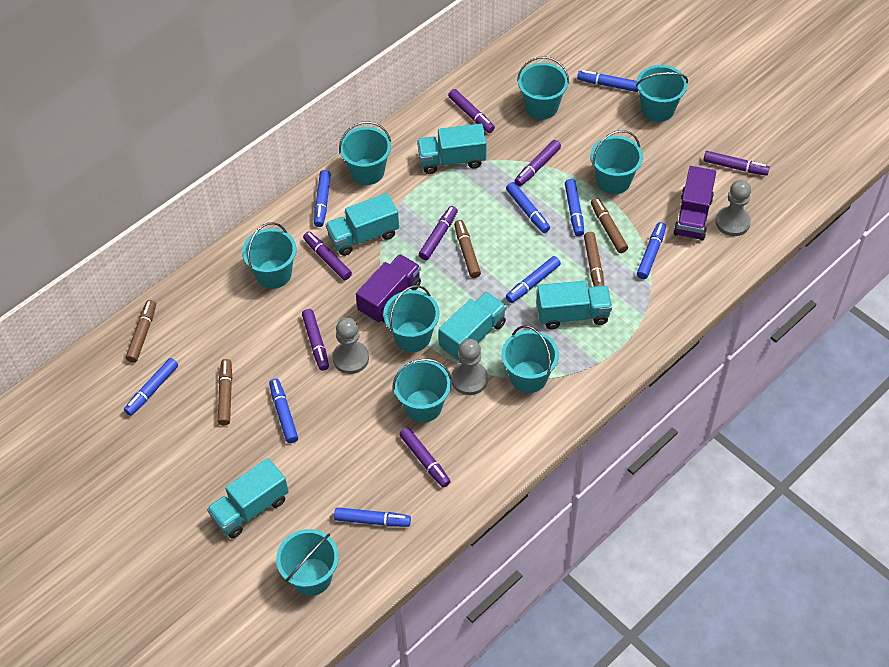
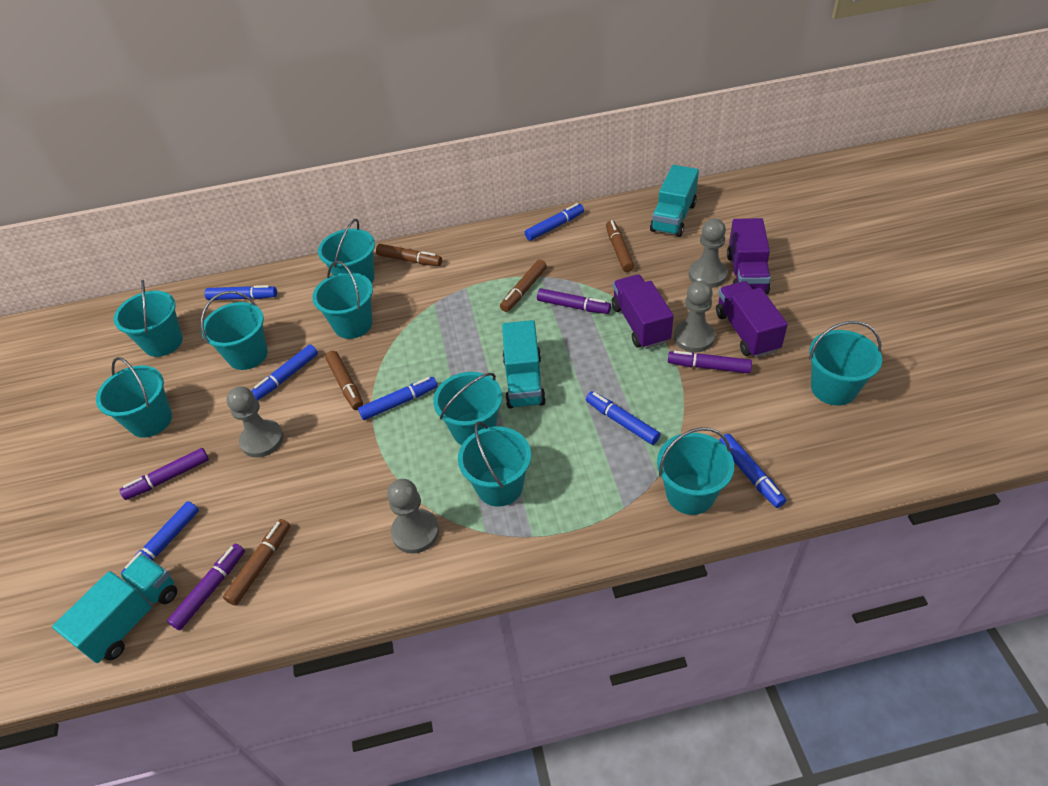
blue marker: [124,358,178,416] [269,378,298,443] [314,170,331,227] [334,507,411,527] [506,182,550,233] [506,256,561,303] [565,179,584,236] [577,70,638,92] [637,222,666,279] = 9 -> [121,501,199,575] [204,285,277,300] [251,344,318,400] [358,377,437,420] [525,203,584,241] [586,391,660,445] [719,434,786,508] = 7
grey pawn: [332,318,369,374] [451,339,488,395] [716,180,751,236] = 3 -> [226,386,284,458] [387,479,439,554] [674,281,715,352] [689,219,728,288] = 4
purple marker: [302,309,329,371] [303,232,352,280] [399,427,451,488] [419,206,458,260] [448,89,495,133] [514,140,561,186] [703,151,770,176] = 7 -> [119,448,209,500] [167,544,245,630] [537,288,611,314] [668,351,752,374] = 4
purple truck: [356,254,421,323] [674,166,716,241] = 2 -> [612,274,674,349] [716,281,788,358] [727,218,771,294] = 3
turquoise truck: [207,458,289,538] [326,193,399,256] [417,124,487,174] [438,292,507,360] [537,281,612,329] = 5 -> [52,554,177,663] [502,320,546,409] [650,165,699,237] = 3

